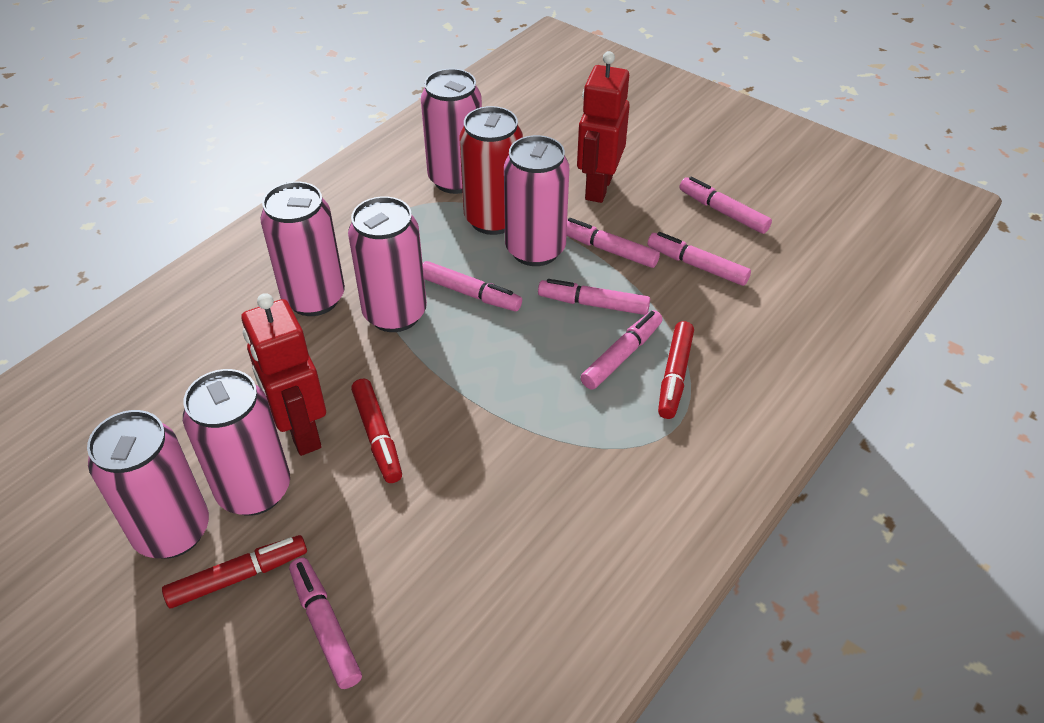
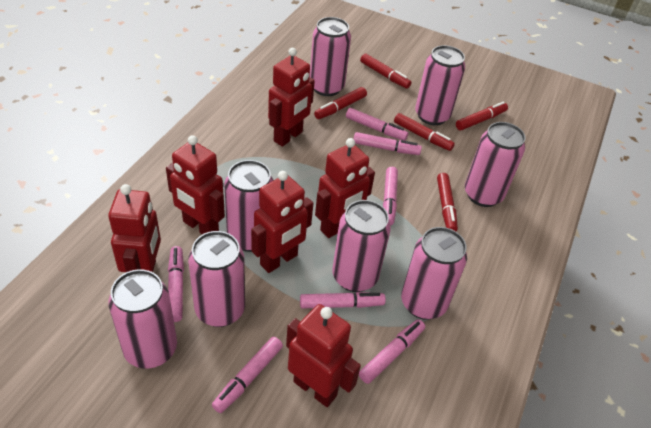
pink can: [87,410,209,559] [183,369,290,516] [260,181,345,316] [348,196,427,332] [421,69,482,194] [504,135,569,266] = 6 -> [108,269,177,369] [188,231,245,327] [224,160,274,252] [310,17,351,96] [332,200,391,292] [401,227,467,320] [415,45,465,125] [465,122,526,207] = 8
red can: [459,106,523,235] = 1 -> none = 0
red marker: [162,535,307,608] [351,379,402,483] [658,321,694,419] = 3 -> [314,87,367,119] [360,53,411,89] [394,113,455,151] [437,173,458,231] [456,102,508,131] = 5
red robot: [242,293,326,456] [577,51,630,203] = 2 -> [108,184,161,272] [166,135,225,234] [251,171,313,273] [268,48,315,147] [286,304,361,407] [315,138,375,238] = 6

